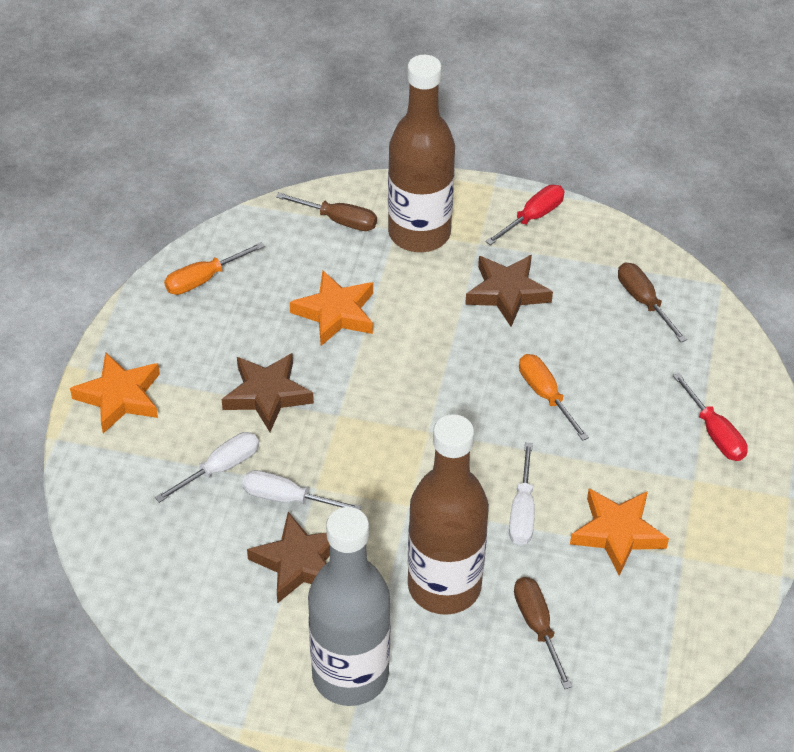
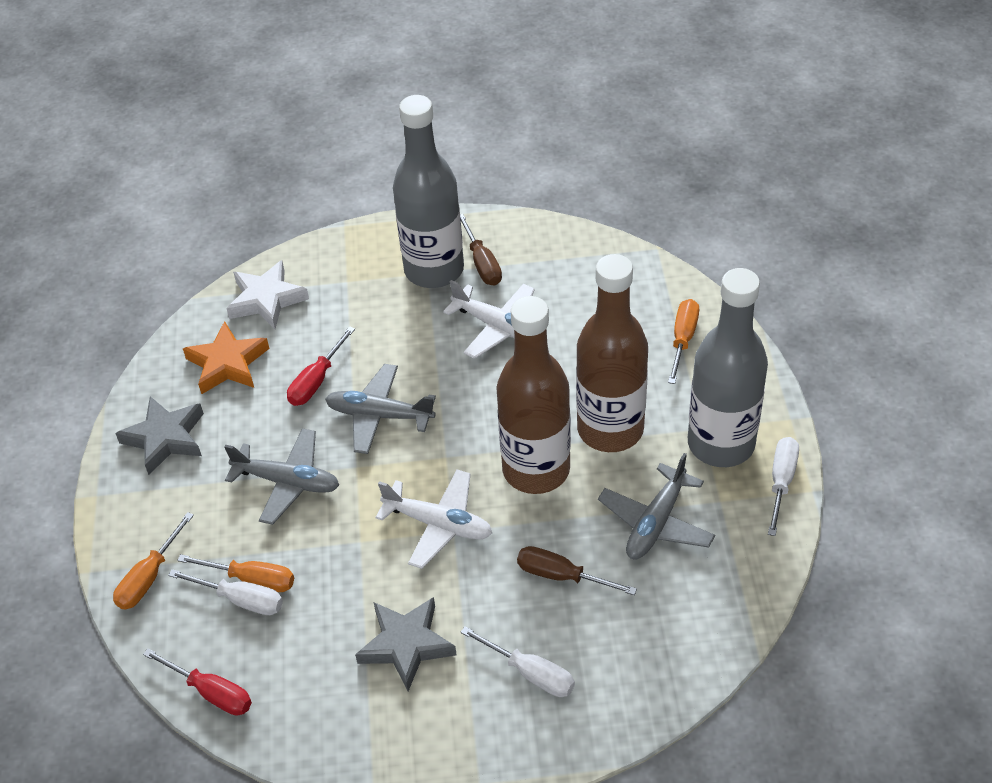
brown screwdriver: [276,192,377,231] [514,577,572,689] [618,263,687,343] = 3 -> [460,214,502,286] [517,546,637,595] = 2
brown star: [221,353,314,432] [247,512,330,604] [465,255,553,327] = 3 -> none = 0
grey bottle: [308,507,391,706] = 1 -> [393,95,464,288] [688,268,768,467] = 2
grey plane: none = 0 -> [224,428,339,525] [325,364,436,454] [598,453,715,559] = 3
grey star: none = 0 -> [115,396,204,475] [355,597,457,691] = 2
orange screwdriver: [164,242,265,295] [519,354,589,441] = 2 -> [113,512,194,610] [177,554,294,592] [668,299,699,384] = 3
orange star: [70,352,160,433] [290,271,373,346] [570,489,669,576] = 3 -> [183,321,270,394] = 1
white plane: none = 0 -> [375,469,492,569] [443,280,535,359] = 2
white star: none = 0 -> [226,260,309,329] = 1

